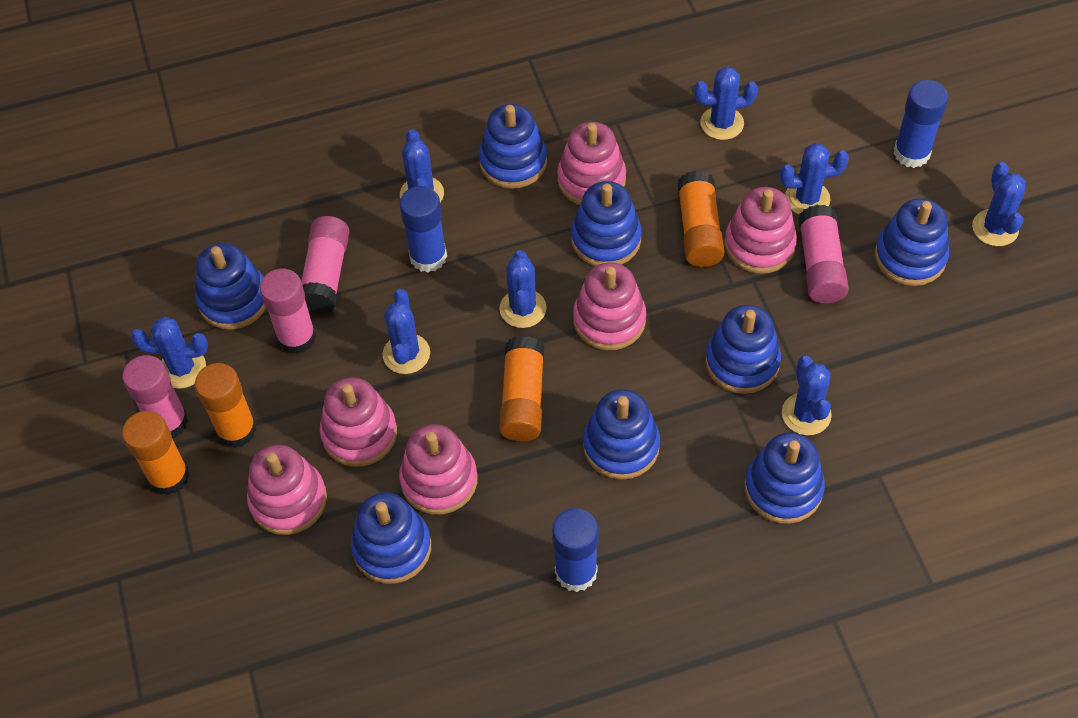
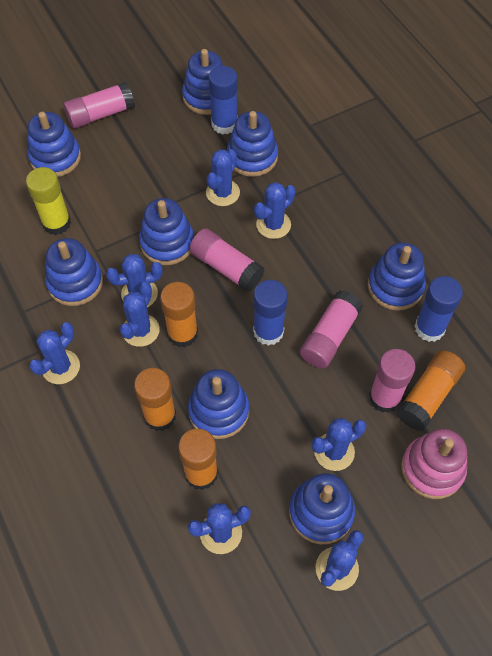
pink stacking toy: [247,445,327,535] [320,377,397,467] [399,424,477,515] [557,122,626,205] [573,262,646,350] [724,187,797,274] = 6 -> [401,429,467,499] = 1
yellow glue stick: none = 0 -> [26,167,71,235] = 1

